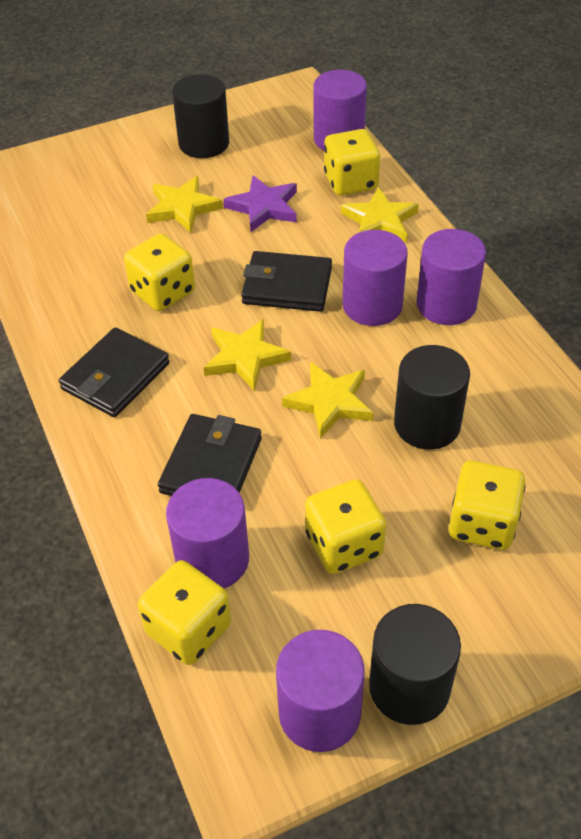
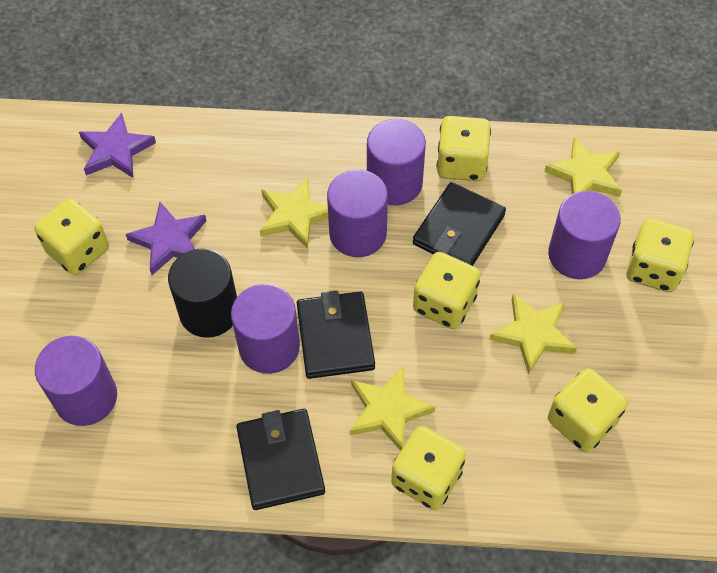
black cylinder: [172,74,229,158] [369,604,461,725] [394,345,470,450] = 3 -> [168,248,237,338] = 1
purple star: [223,175,297,232] = 1 -> [79,113,156,178] [126,202,206,275] = 2
yellow dice: [124,233,195,311] [138,560,231,665] [305,479,386,574] [324,129,380,196] [449,460,526,550] = 5 -> [34,198,109,275] [391,426,466,510] [413,252,481,329] [437,116,491,181] [548,368,628,452] [626,218,694,292] = 6

